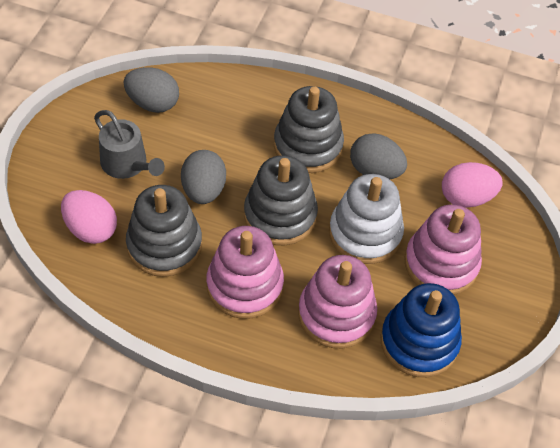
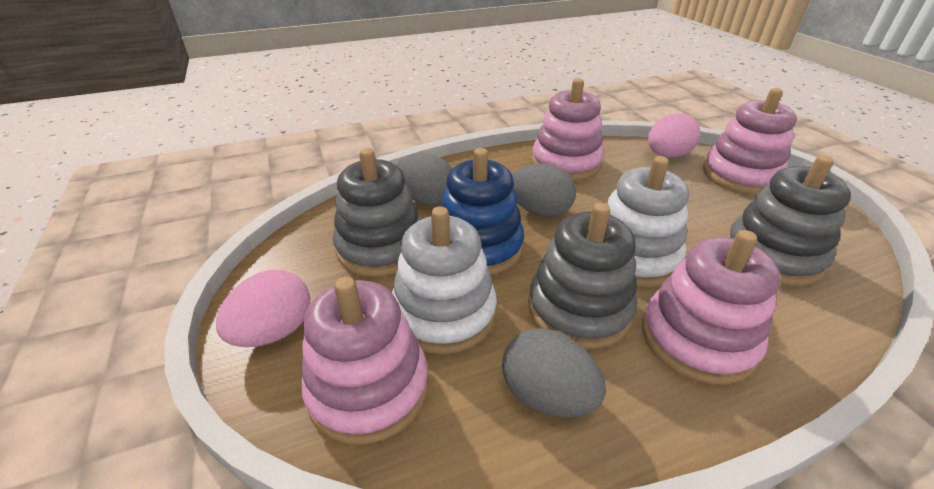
grey watering can: [94,110,165,179] = 1 -> none = 0
pink stacking toy: [207,226,284,319] [298,255,377,348] [404,204,482,295] = 3 -> [301,277,429,444] [532,78,604,181] [642,230,781,385] [703,88,797,194] = 4
white stacking toy: [329,174,404,264] = 1 -> [392,207,497,354] [607,156,689,287] = 2

